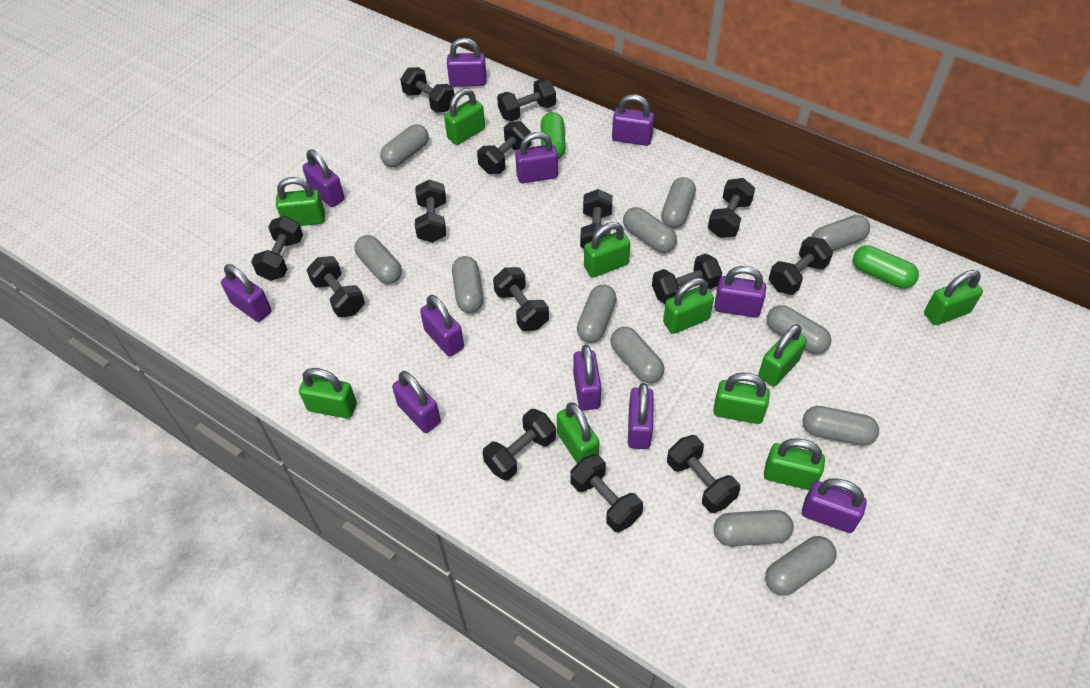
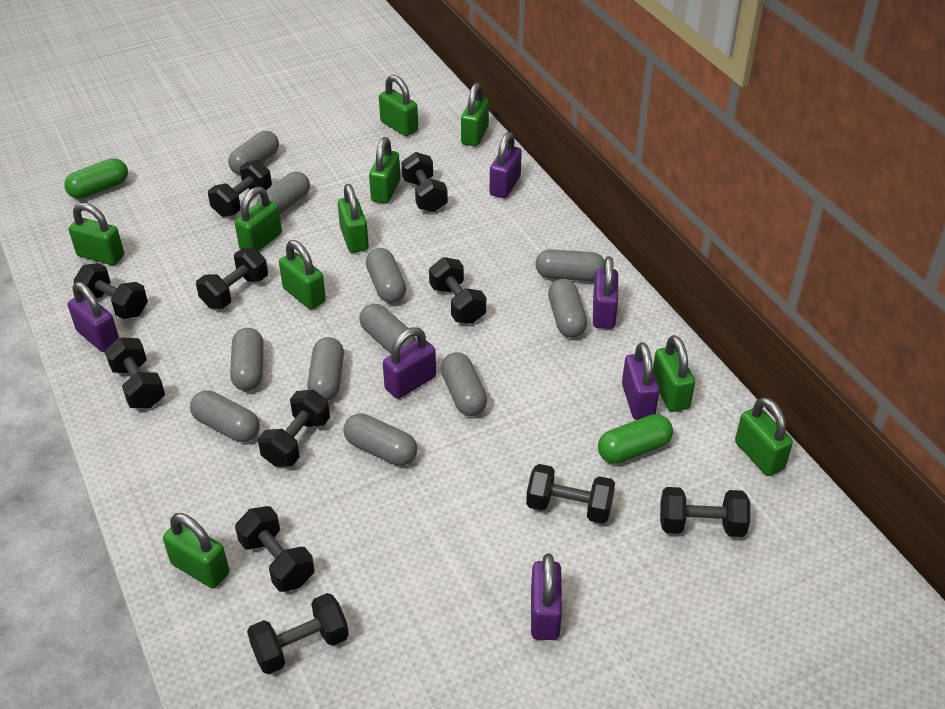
black dumbbell: [251,216,303,281] [307,256,365,317] [400,67,454,112] [415,179,446,243] [477,121,531,174] [483,409,556,480] [493,267,549,331] [497,79,556,121] [570,454,643,532] [580,189,613,249] [652,253,722,304] [667,435,740,513] [708,178,755,238] [769,237,833,295] = 14 -> [74,263,148,319] [105,337,165,408] [196,247,268,309] [208,160,272,217] [235,506,315,592] [247,593,349,674] [258,389,330,467] [402,152,448,212] [429,257,486,324] [526,464,615,524] [660,487,750,537] = 11
grey capsule: [354,235,402,284] [380,124,429,167] [452,256,484,313] [577,285,617,343] [610,327,664,383] [623,207,677,253] [661,177,696,228] [714,510,794,546] [765,536,836,596] [767,305,831,354] [803,406,879,446] [811,215,870,251] = 12 -> [190,390,260,442] [228,131,279,175] [230,328,263,391] [257,172,310,214] [307,337,344,401] [343,413,417,466] [359,304,416,354] [366,248,406,303] [441,352,487,416] [535,249,605,281] [548,279,587,338] = 11
purple padlock: [221,264,272,322] [302,149,345,207] [392,371,441,433] [420,295,464,357] [447,38,487,87] [515,132,558,183] [573,345,602,411] [612,94,654,146] [628,383,654,449] [714,266,766,318] [802,478,867,533] = 11 -> [68,282,119,352] [383,327,436,399] [490,132,522,198] [531,553,562,640] [593,256,618,329] [622,342,660,419] = 6

